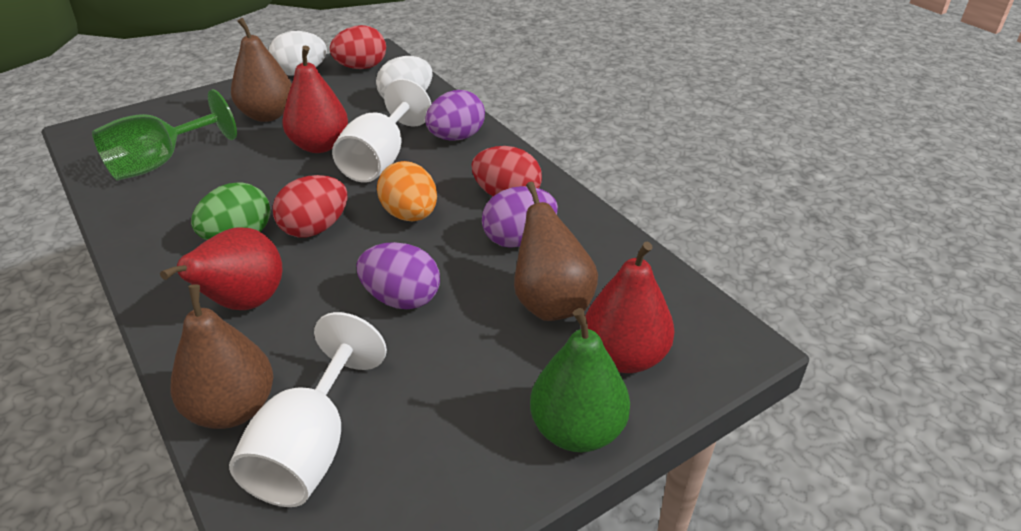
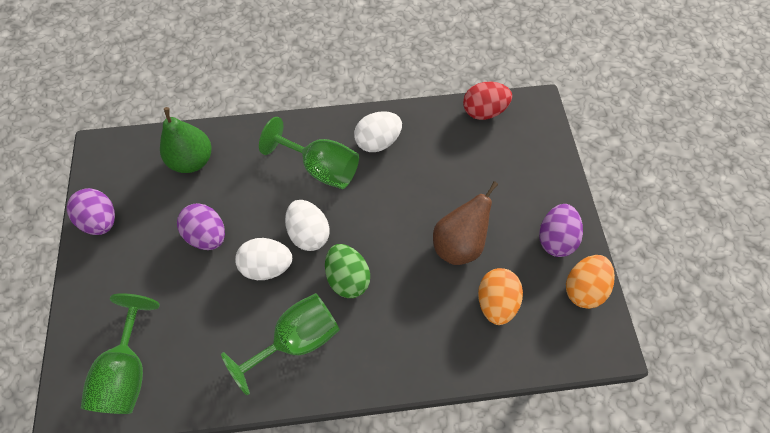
brown pear: [170,284,273,429] [231,18,292,122] [514,182,598,321] = 3 -> [433,181,498,265] = 1
green goblet: [92,89,237,181] = 1 -> [81,293,160,414] [221,293,340,395] [259,117,359,189] = 3
orange egg: [377,161,437,221] = 1 -> [478,268,523,325] [566,255,615,309] = 2
red egg: [273,175,347,237] [330,25,386,69] [471,146,542,196] = 3 -> [463,82,512,120] = 1
red pear: [160,227,282,310] [282,45,348,153] [585,242,675,373] = 3 -> none = 0
white egg: [269,31,327,76] [376,56,433,99] = 2 -> [235,238,292,280] [285,200,330,251] [354,111,402,152] = 3
white goblet: [229,312,387,507] [332,79,431,183] = 2 -> none = 0

